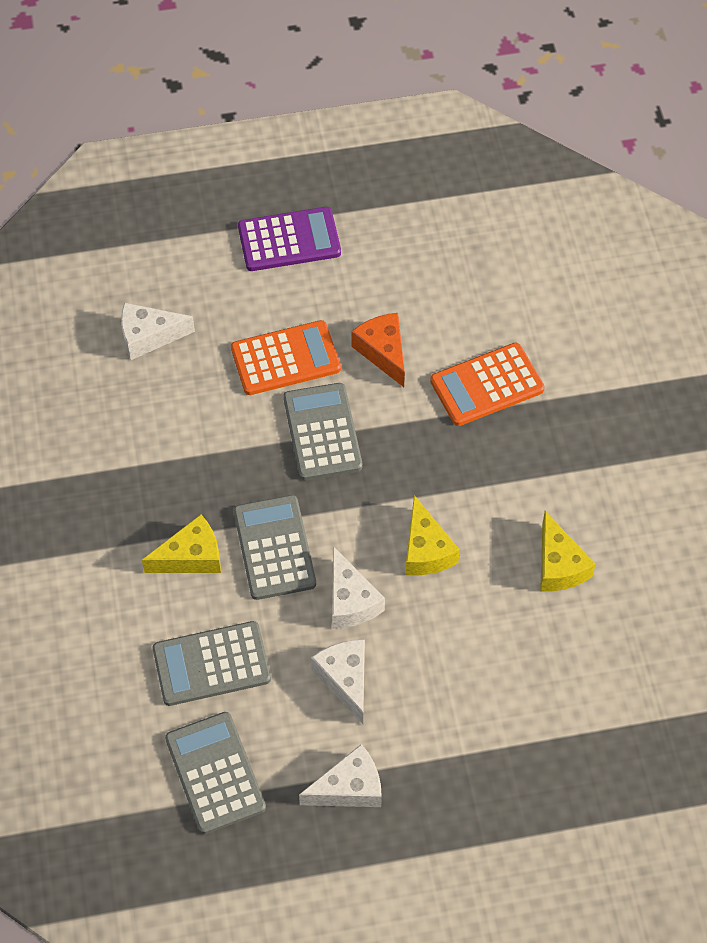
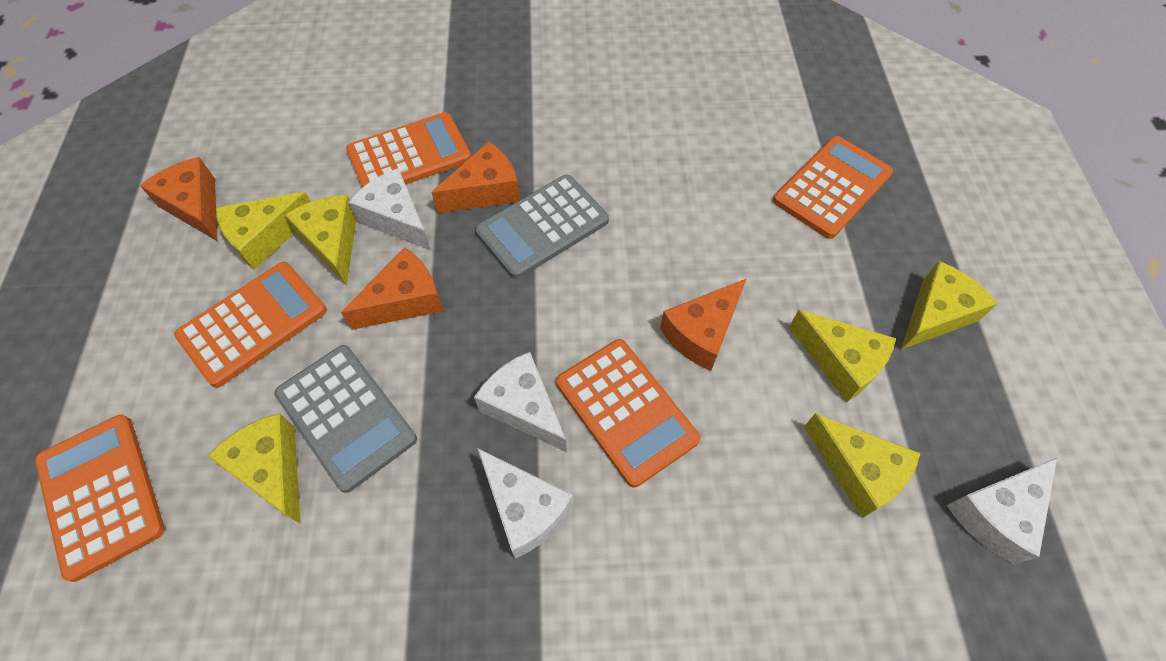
grey calculator: [153,621,271,706] [165,712,266,834] [234,495,316,600] [283,383,362,480] = 4 -> [274,345,417,493] [475,175,609,279] = 2
orange calculator: [231,320,341,395] [430,343,545,426] = 2 -> [35,415,165,582] [174,262,327,388] [346,112,471,188] [556,339,700,487] [773,136,893,239] = 5
orange cheese: [351,313,405,387] = 1 -> [140,157,218,242] [341,247,443,330] [431,141,520,213] [660,278,747,371] = 4
purple calculator: [238,207,341,271] = 1 -> none = 0
yellow cheese: [142,514,221,573] [405,495,460,576] [540,511,595,591] = 3 -> [207,413,301,524] [216,192,311,270] [285,195,356,286] [789,310,896,402] [804,413,921,518] [901,261,998,350] = 6

